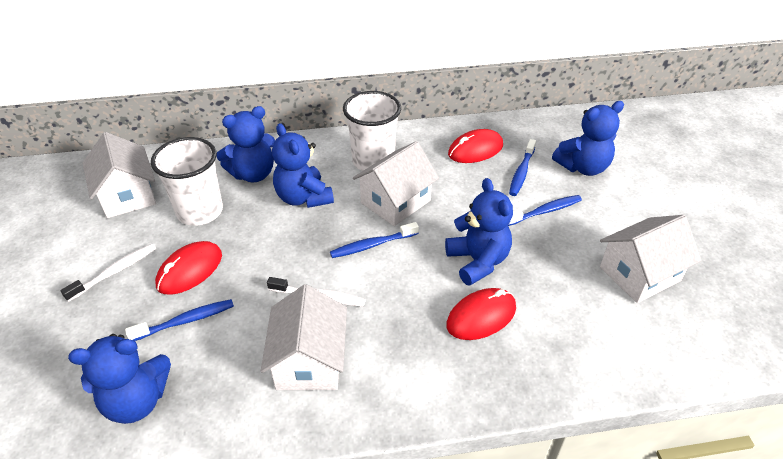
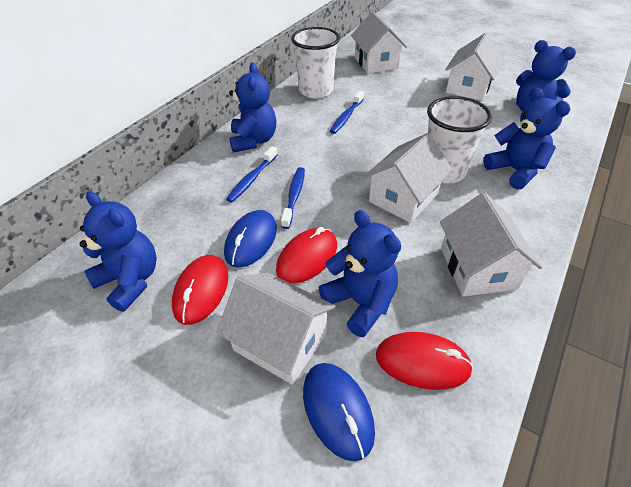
blue mouse: none = 0 -> [224,210,277,267] [303,363,375,461] = 2
blue toothbrush: [125,299,234,341] [330,222,419,258] [508,195,582,226] [509,139,536,196] = 4 -> [226,146,278,203] [281,167,305,229] [330,91,364,134] = 3
white house: [83,132,156,218] [261,284,347,390] [353,141,439,226] [600,215,701,303] = 4 -> [216,272,335,385] [351,12,407,74] [364,133,452,223] [440,193,542,297] [445,33,504,101] = 5
white toothbrush: [60,244,156,302] [267,277,366,307] = 2 -> none = 0

